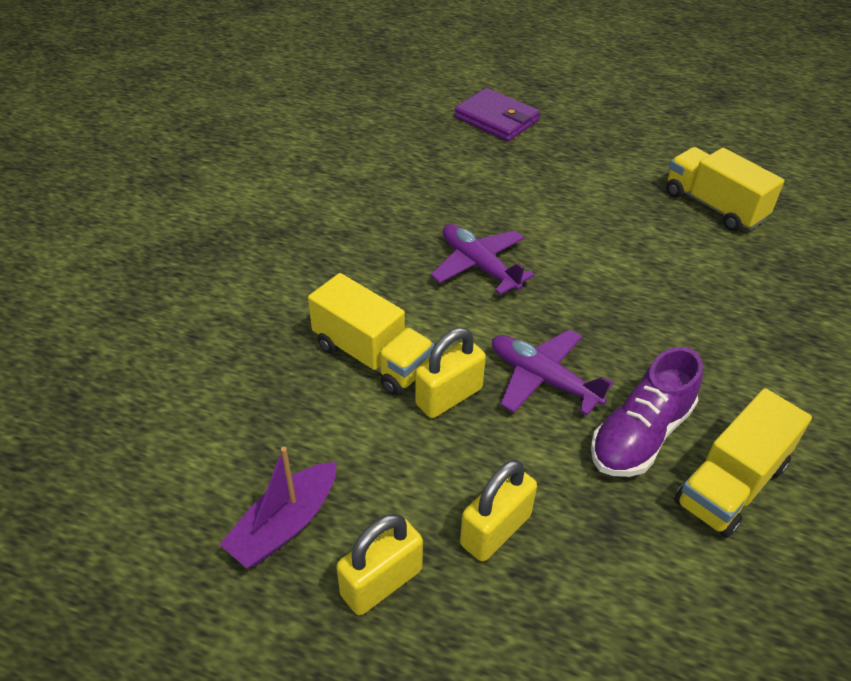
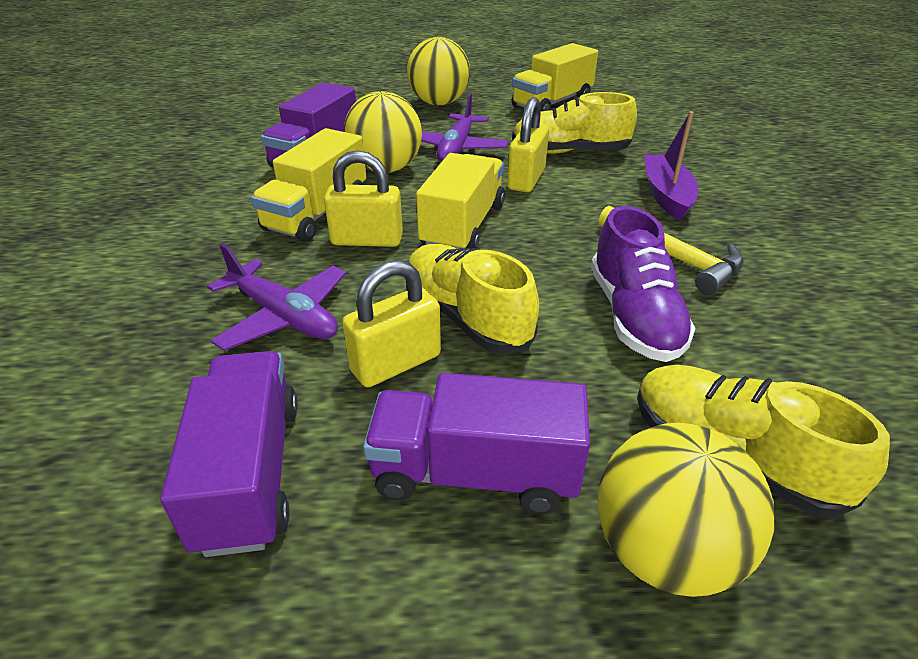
purple truck: none = 0 -> [160,351,298,557] [261,82,356,168] [363,373,590,514] = 3
purple wallet: [454,88,540,141] = 1 -> none = 0
yellow ball: none = 0 -> [344,91,422,173] [407,37,470,105] [597,423,774,597] = 3
yellow hammer: none = 0 -> [599,205,744,295] = 1
yellow shoe: none = 0 -> [406,244,539,354] [512,92,637,154] [637,365,890,518] = 3

